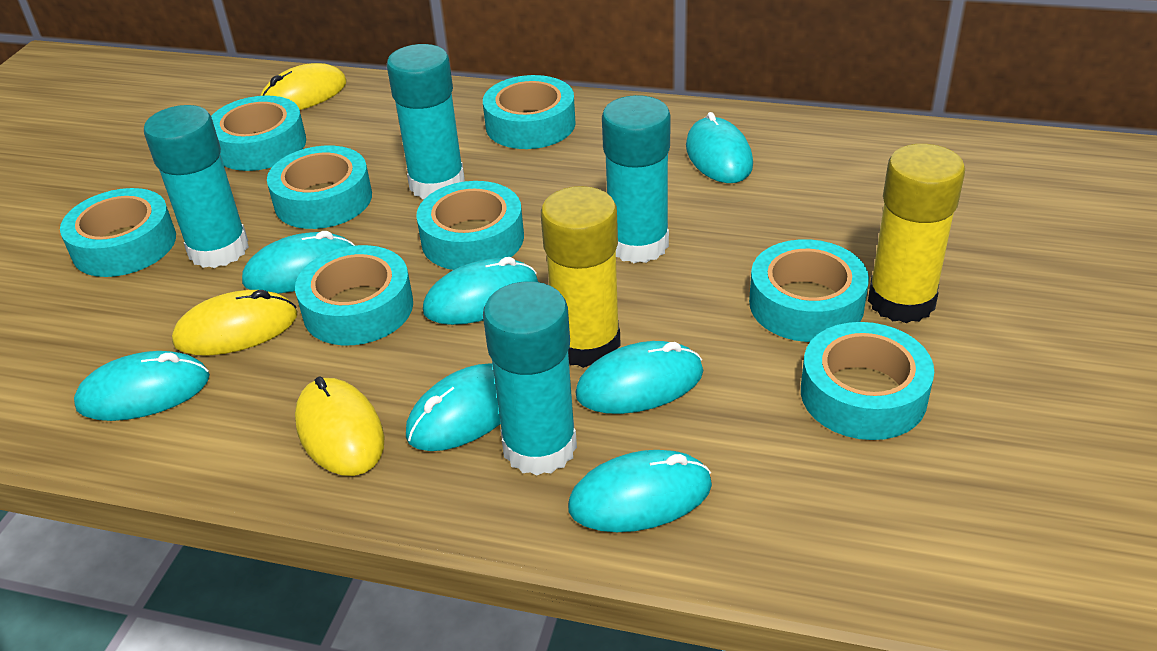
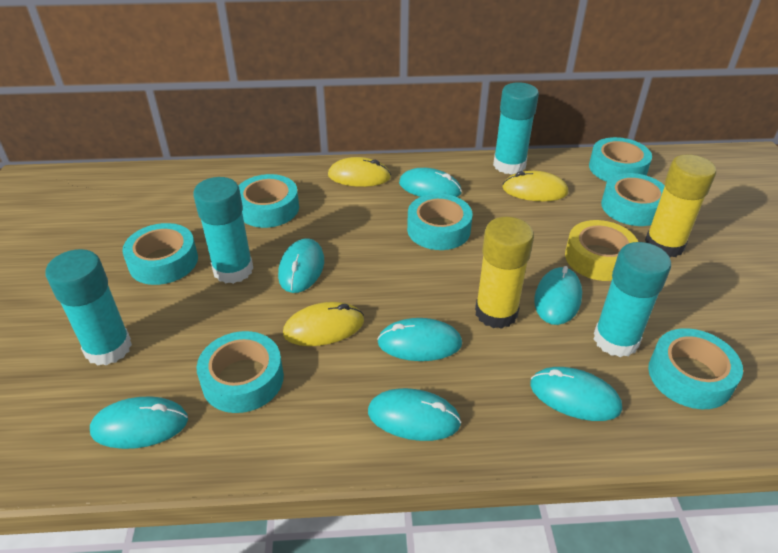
turquoise tape: [60,188,176,277] [211,96,306,171] [267,146,372,229] [295,245,413,345] [416,181,524,270] [483,75,576,149] [749,239,869,342] [801,322,934,440] = 8 -> [122,223,198,285] [197,331,284,413] [239,174,299,228] [407,194,473,250] [589,137,652,182] [601,173,665,226] [648,328,743,409] = 7
yellow tape: none = 0 -> [565,220,638,281] = 1

